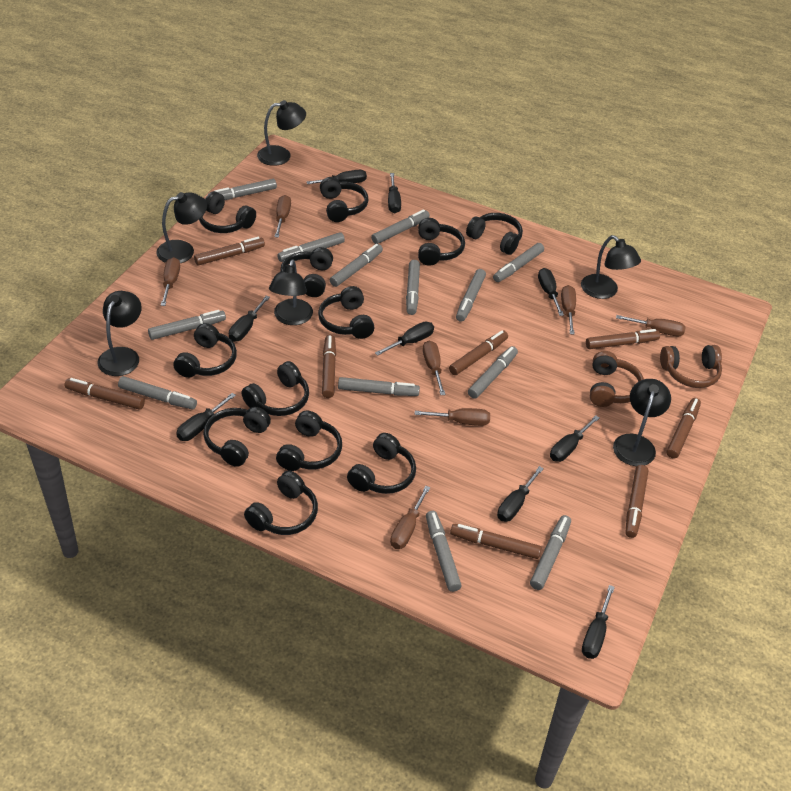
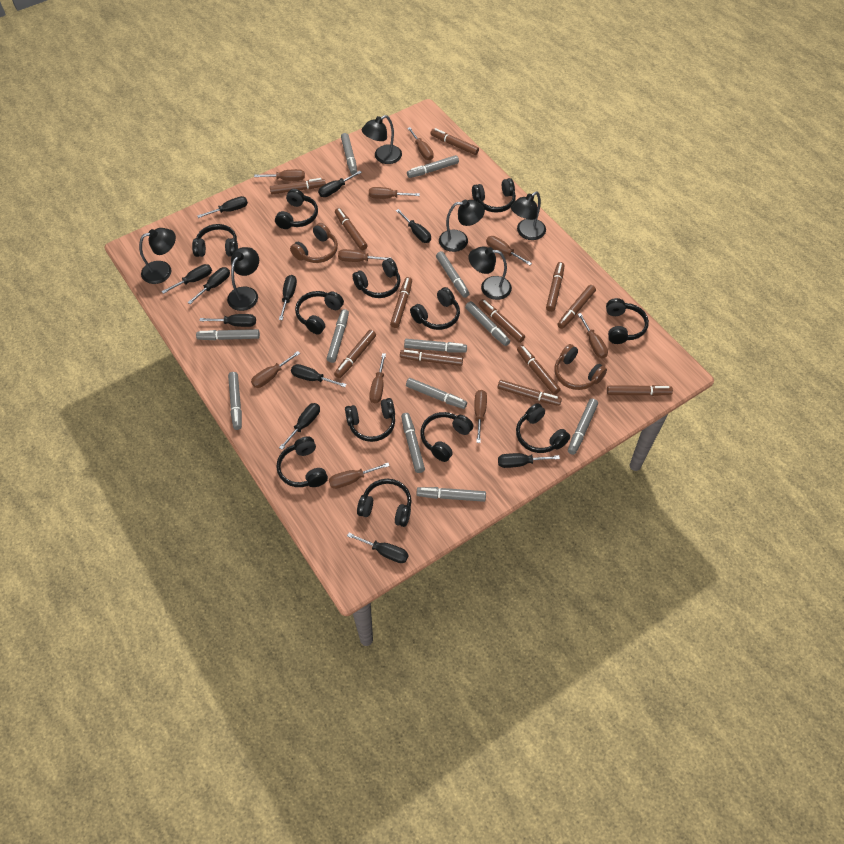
black screwdriver: [176,393,236,441] [229,296,270,342] [307,170,367,184] [375,322,434,356] [388,173,401,213] [497,466,544,522] [538,268,564,316] [550,415,599,462] [582,585,615,659] = 9 -> [161,264,212,294] [188,267,230,304] [197,196,248,218] [199,314,256,327] [279,275,297,320] [279,403,320,450] [291,364,347,387] [318,171,362,197] [347,533,408,563] [396,209,431,243] [498,453,560,468] = 11
brown marker: [65,378,145,410] [194,237,265,266] [322,335,336,398] [449,330,508,375] [450,524,541,559] [586,329,660,349] [625,465,649,538] [666,398,701,459] = 8 -> [270,178,326,194] [334,330,376,378] [335,208,368,250] [390,277,412,328] [400,350,463,366] [430,128,479,155] [478,299,525,343] [498,380,562,406] [517,345,561,395] [546,262,565,312] [557,285,596,329] [607,385,673,396] = 12
brown screwdriver: [161,257,180,306] [274,195,291,238] [390,486,431,549] [415,408,490,426] [423,340,445,395] [561,285,576,335] [616,315,686,336] = 7 -> [251,351,300,388] [254,169,305,181] [329,463,389,489] [338,249,390,262] [369,187,420,199] [369,353,386,403] [407,127,434,160] [474,390,487,443] [486,236,532,265] [578,313,608,358] = 10
grey marker: [118,376,197,410] [148,310,226,340] [214,179,277,200] [277,232,345,262] [330,244,383,287] [338,377,420,396] [371,209,430,244] [406,260,420,315] [426,511,462,592] [456,269,486,322] [468,346,518,399] [493,243,544,282] [530,515,571,590] = 13 -> [196,329,260,340] [228,372,242,430] [327,309,349,363] [341,133,357,175] [401,413,425,473] [404,339,467,353] [406,378,467,409] [407,155,459,178] [416,487,486,502] [436,251,469,298] [465,301,510,346] [568,399,598,455] = 12

